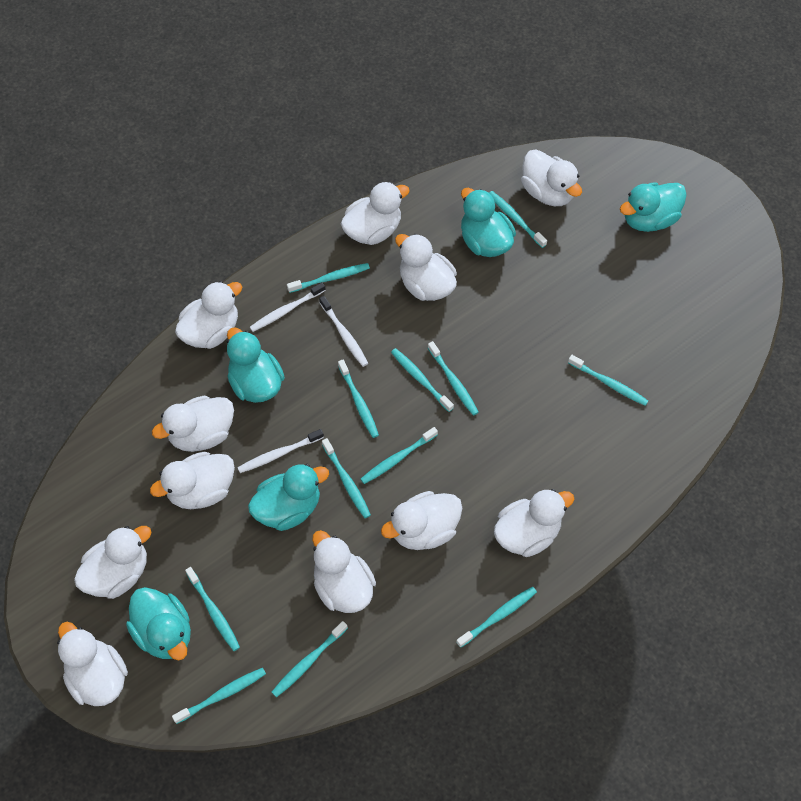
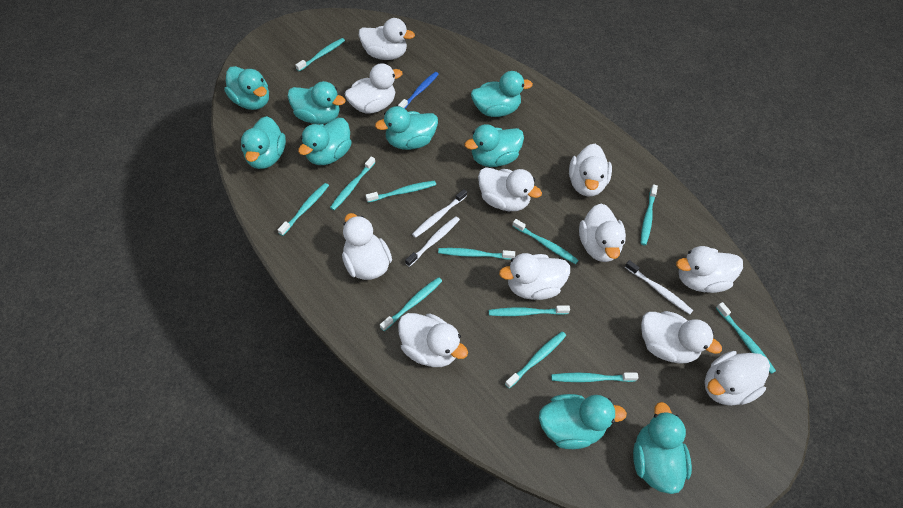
blue toothbrush: none = 0 -> [398,72,439,109] = 1
turquoise duck: [126,587,191,660] [227,327,285,403] [248,464,329,531] [461,188,516,257] [620,182,687,232] = 5 -> [224,66,269,110] [241,116,286,169] [288,81,346,124] [298,118,352,165] [375,106,438,150] [465,124,524,167] [471,71,533,117] [539,394,627,449] [633,402,692,494] = 9

